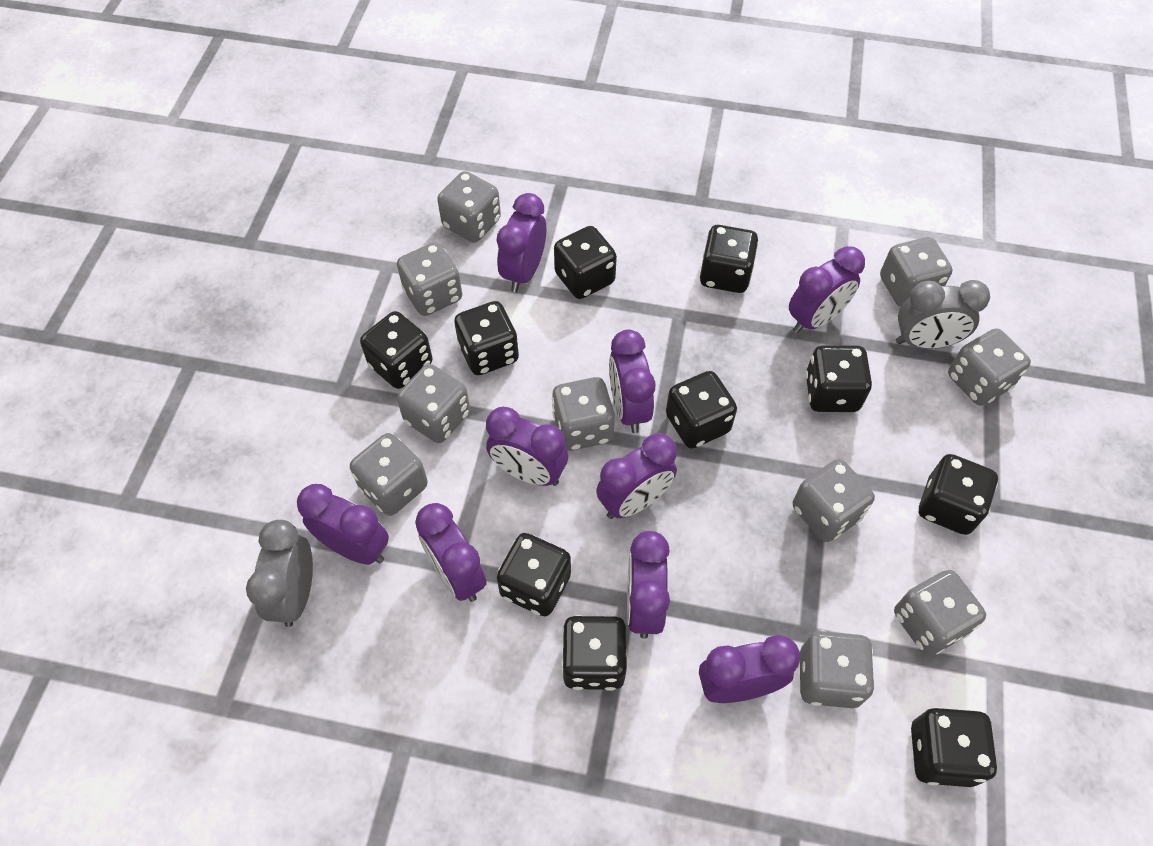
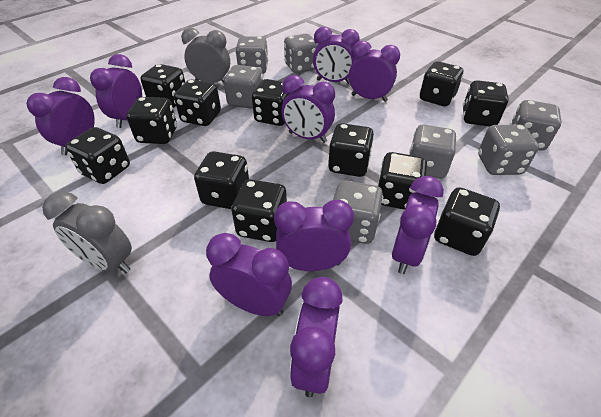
black dice: [360,311,432,389] [454,301,519,375] [497,533,571,616] [554,226,617,299] [561,615,627,691] [666,371,737,449] [700,225,759,293] [805,345,872,412] [911,707,997,787] [919,454,998,535] = 10 -> [65,127,130,184] [126,97,177,144] [141,64,185,108] [174,79,221,126] [194,151,249,209] [232,179,287,242] [252,79,289,126] [328,123,374,177] [377,152,427,210] [420,61,463,106] [434,187,500,256] [463,80,509,127] = 12
grey dice: [350,433,428,516] [397,242,462,316] [397,364,470,443] [437,171,501,243] [552,377,615,451] [793,459,875,542] [800,631,875,708] [880,237,953,307] [894,570,986,656] [948,328,1031,406] = 10 -> [224,65,263,109] [235,36,268,74] [284,34,318,73] [333,180,383,244] [409,125,457,179] [478,124,539,175] [510,100,561,151] = 7

